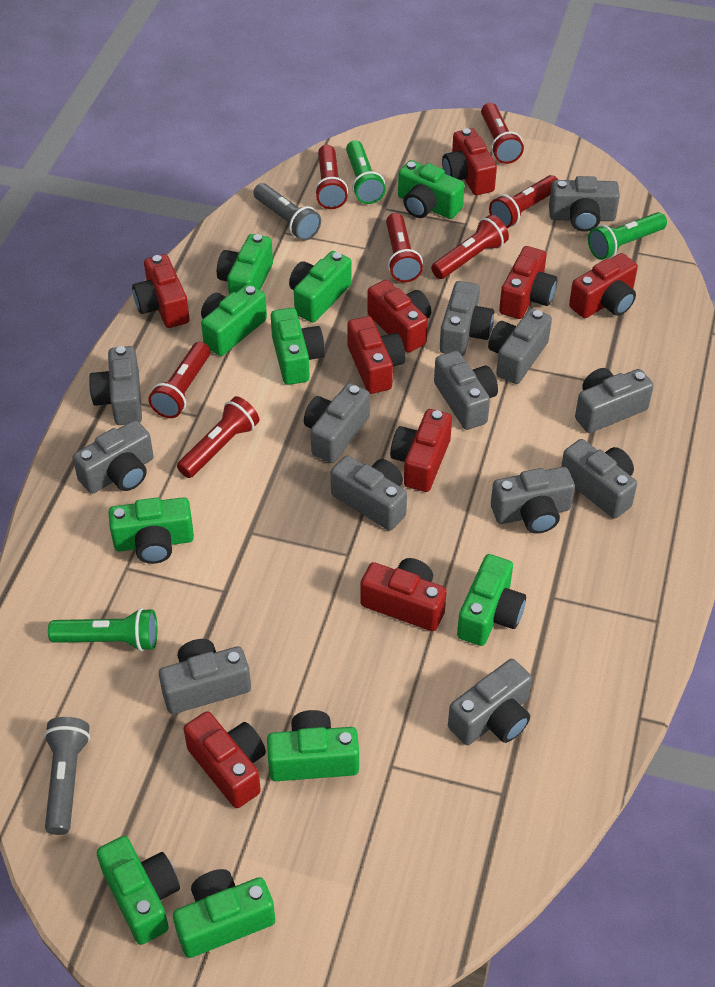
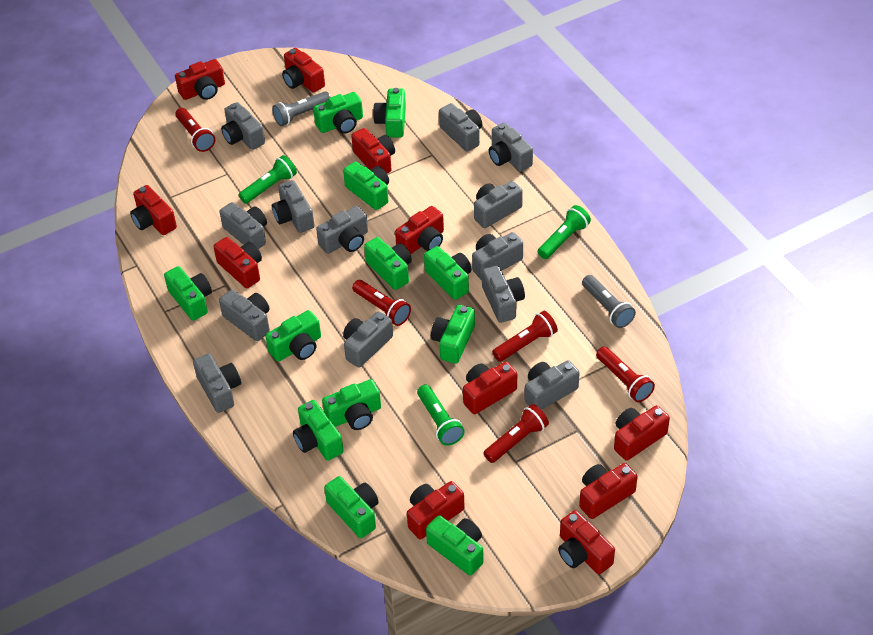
green camera: [96,836,180,945] [109,497,194,564] [173,869,275,958] [201,284,267,356] [217,234,273,294] [267,710,359,781] [271,308,325,385] [289,251,352,323] [398,160,465,219] [457,554,526,646] = 10 -> [164,266,212,321] [265,310,321,362] [293,400,344,461] [313,92,363,134] [322,379,381,430] [324,476,379,538] [343,161,389,210] [364,237,412,290] [373,88,406,137] [424,246,472,300] [426,515,484,575] [431,305,475,364] = 12
red camera: [132,254,189,328] [184,711,266,808] [347,316,405,394] [361,558,447,631] [367,280,431,353] [390,409,452,492] [442,128,497,195] [499,246,557,319] [569,253,638,318] = 9 -> [130,185,177,235] [175,59,225,100] [213,237,262,288] [282,48,325,93] [351,128,395,174] [395,206,444,254] [407,481,465,539] [463,362,517,414] [558,510,615,574] [579,463,638,519] [614,405,670,461] = 11
red flashlight: [148,342,210,418] [177,396,259,478] [315,145,348,209] [386,213,423,282] [431,215,509,279] [481,103,524,164] [489,175,558,228] = 7 -> [175,108,215,152] [352,280,411,326] [483,404,549,463] [492,311,558,362] [596,347,655,402] = 5

